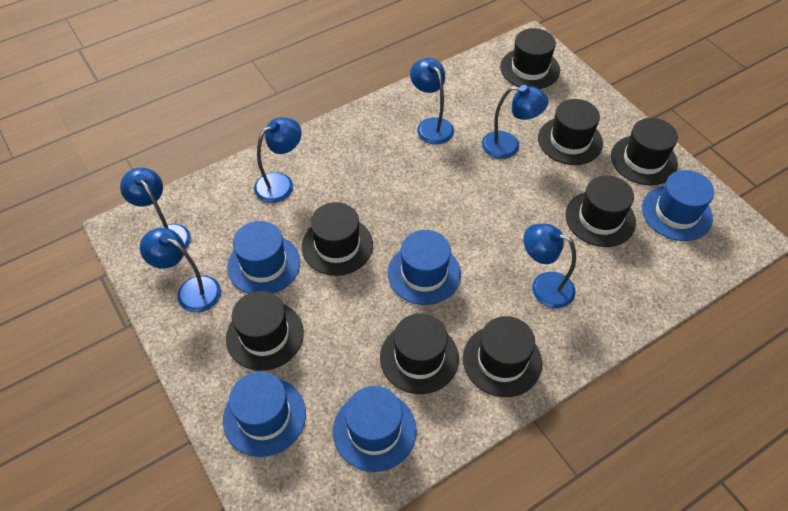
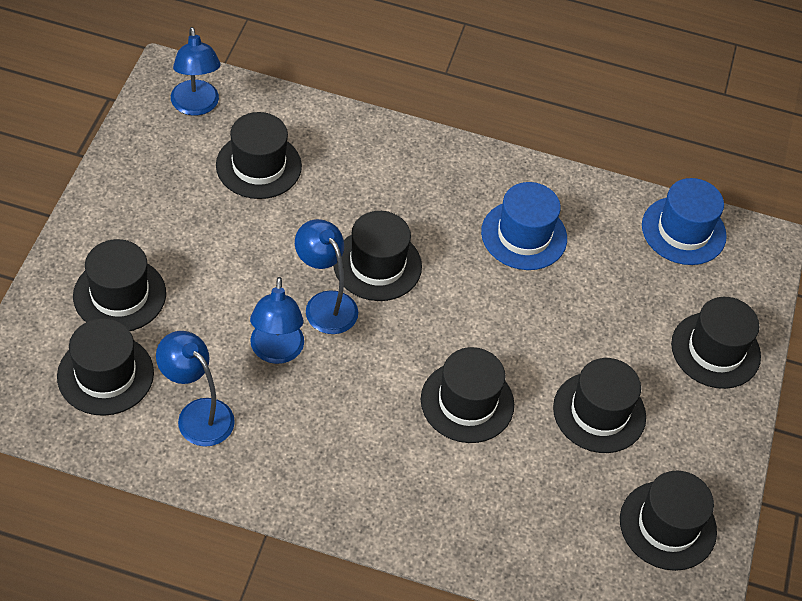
blue hat: [223,372,306,457] [227,221,300,294] [333,386,417,472] [388,230,461,305] [642,170,714,241] = 5 -> [481,182,567,270] [642,178,727,265] = 2
blue lamp: [120,168,191,250] [140,228,221,313] [254,117,302,203] [410,58,454,145] [482,85,549,159] [523,224,576,309] = 6 -> [156,331,235,447] [171,27,221,116] [250,277,304,364] [295,219,358,334] = 4

